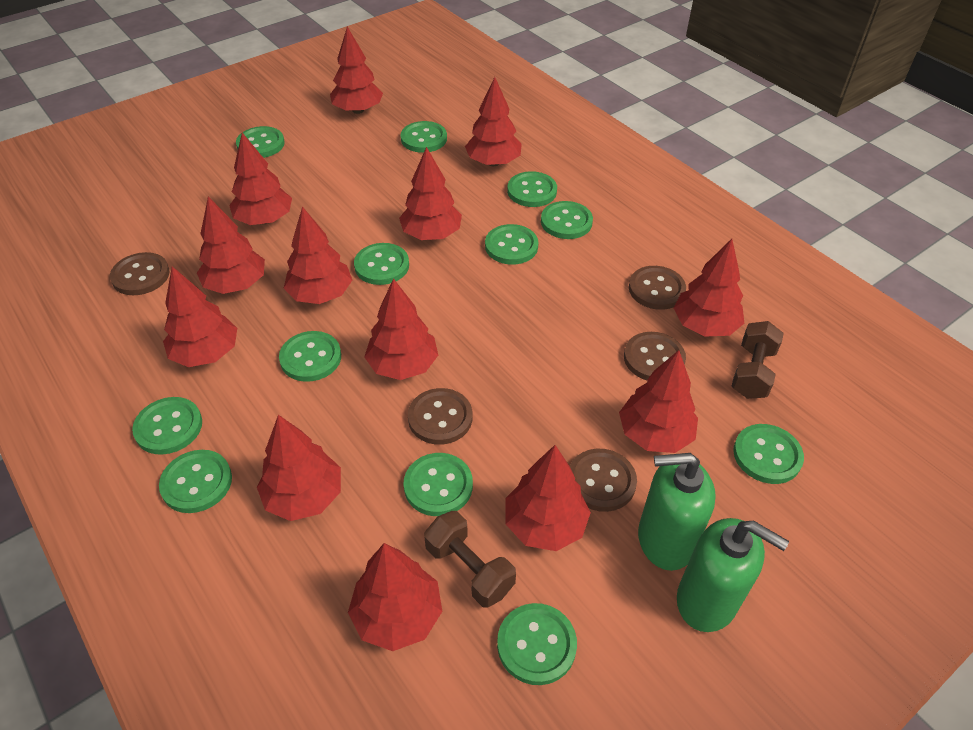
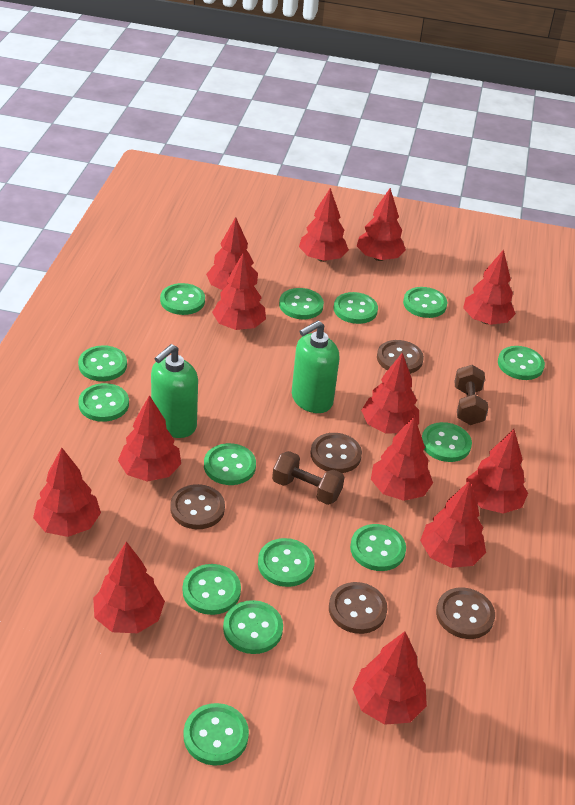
green button: [132,397,202,455] [159,450,232,513] [236,126,285,158] [279,331,341,382] [354,243,409,285] [401,121,447,153] [404,453,473,516] [485,224,538,265] [497,603,577,685] [507,171,557,207] [541,201,593,239] [733,424,804,484] = 12 -> [78,345,127,381] [78,383,129,422] [160,283,205,315] [183,564,241,615] [184,703,249,766] [204,443,256,485] [223,600,283,654] [258,538,315,587] [279,288,324,319] [334,292,378,324] [350,524,406,571] [403,287,447,318] [422,422,472,462] [498,346,545,380] = 14

